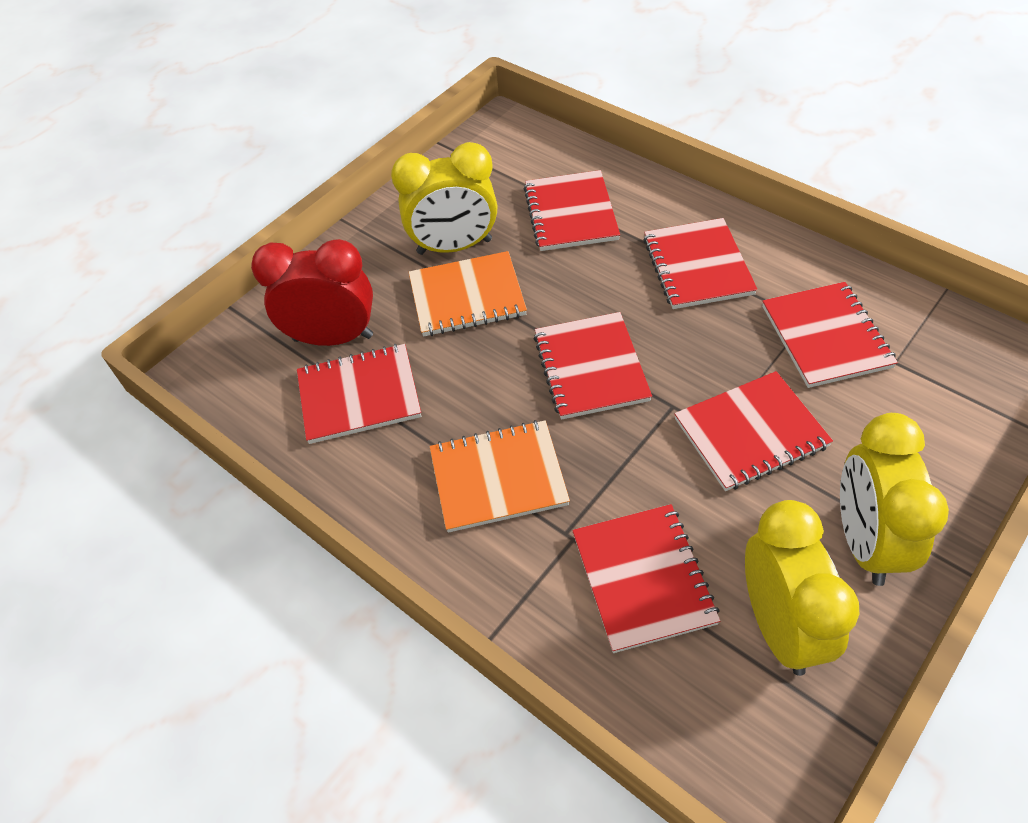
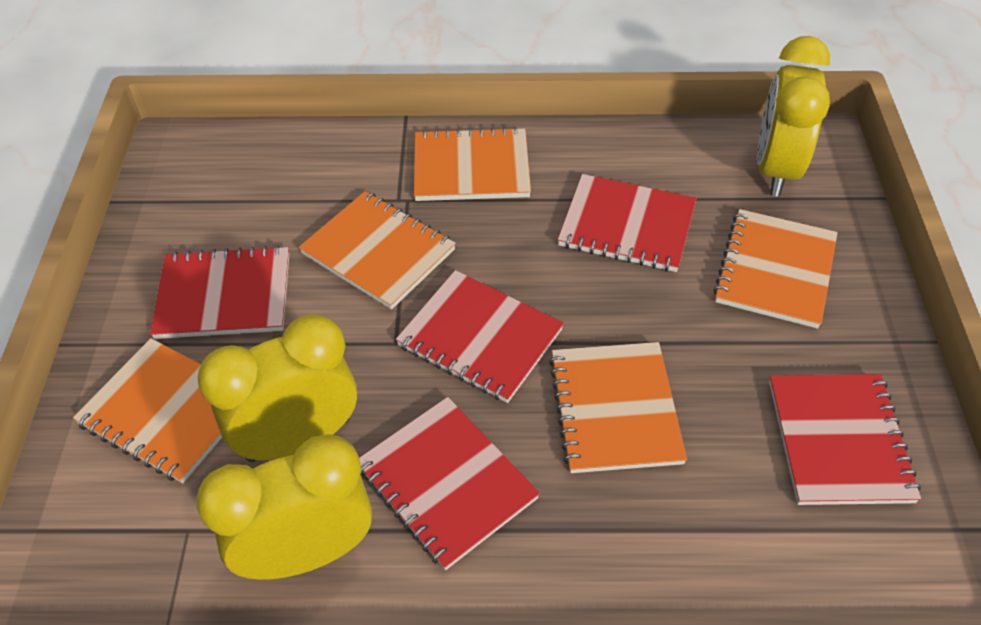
orange notebook: [409,251,527,336] [430,420,570,533] = 2 -> [73,338,222,483] [299,191,456,309] [414,127,531,201] [549,342,687,473] [713,209,838,329] = 5
red clock: [251,239,373,346] = 1 -> none = 0
red notebook: [297,344,421,444] [524,170,620,251] [534,312,652,420] [572,504,720,653] [643,218,758,309] [674,371,833,491] [762,282,898,388] = 7 -> [150,245,289,339] [359,397,540,570] [396,270,564,403] [558,174,697,272] [769,374,921,505] = 5

